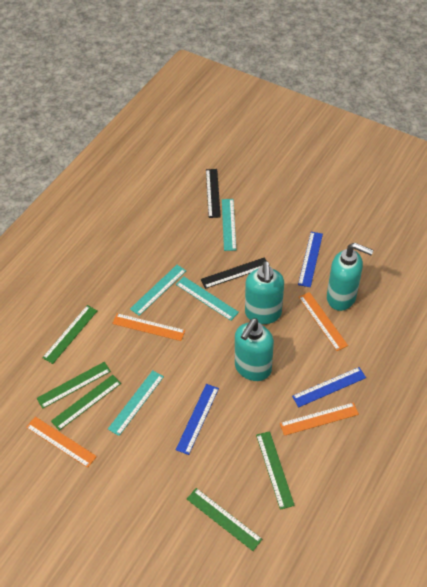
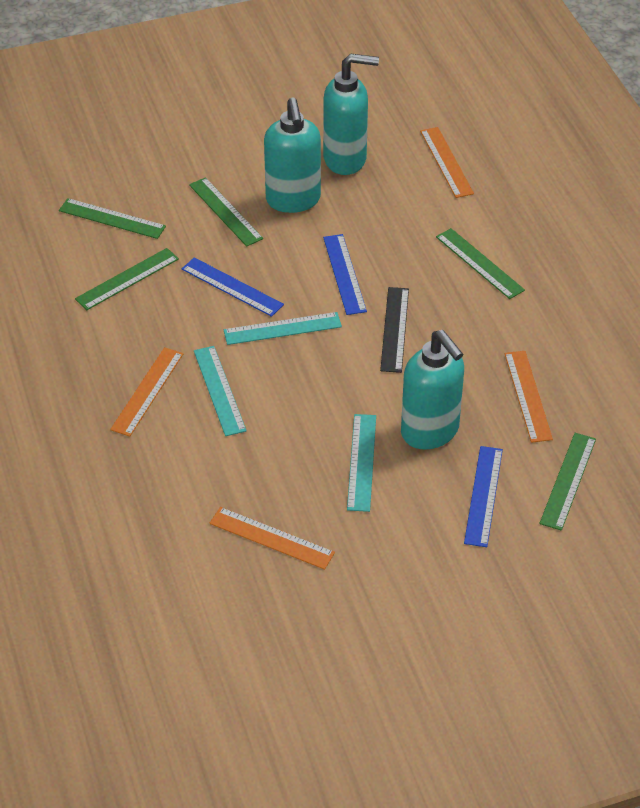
black ruler: [201,257,266,289] [206,169,221,218] = 2 -> [380,287,409,373] = 1
turquoise ruler: [108,370,164,436] [130,265,186,316] [176,276,239,321] [222,199,236,251] = 4 -> [194,346,247,436] [224,312,342,345] [347,414,376,512] = 3

